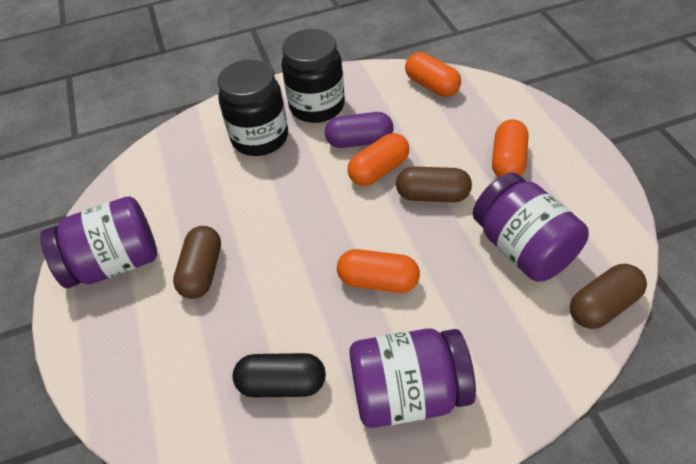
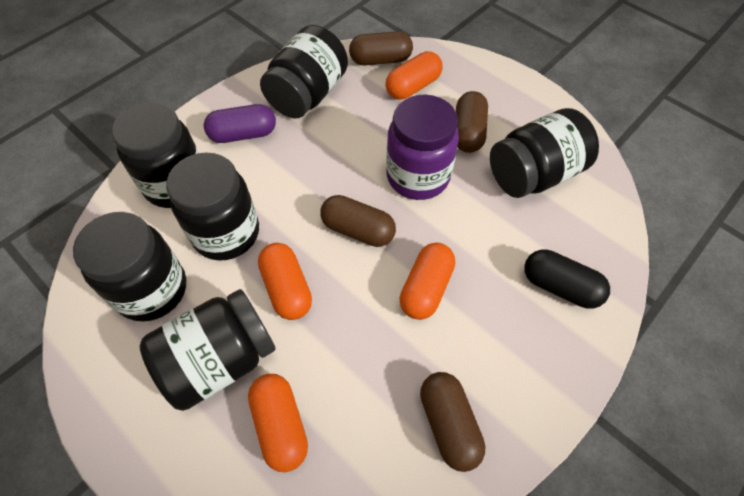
black jar: [218,60,288,156] [281,29,345,123] = 2 -> [73,212,186,322] [112,102,199,208] [140,289,276,411] [166,152,259,261] [260,25,348,118] [490,108,599,198] = 6
brown capsule: [173,226,221,299] [396,166,472,202] [570,264,647,329] = 3 -> [320,195,396,247] [349,31,413,65] [420,372,485,472] [456,91,488,153] = 4
purple jar: [40,196,157,288] [349,328,476,428] [473,173,589,282] = 3 -> [386,95,459,200] = 1

